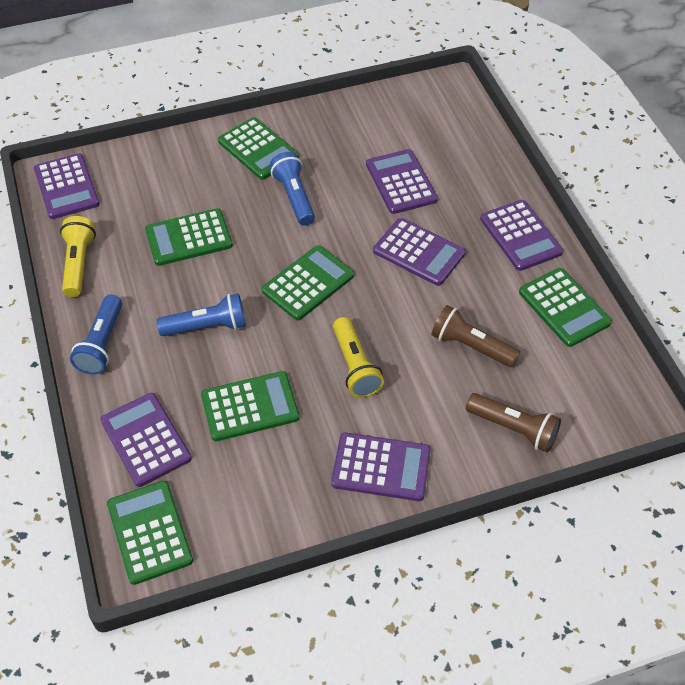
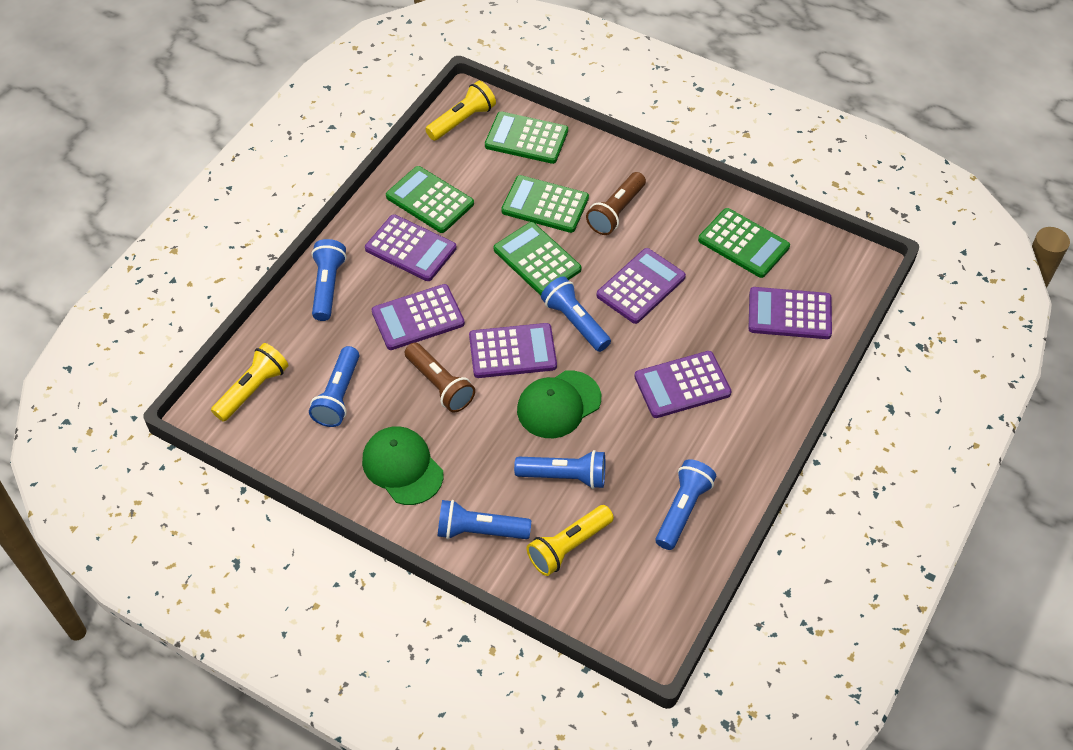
blue flashlight: [70,294,122,375] [157,293,246,336] [269,152,315,225] = 3 -> [309,346,359,427] [311,239,347,321] [438,500,531,539] [514,450,605,489] [541,276,611,352] [656,459,716,550] = 6
green calculator: [107,481,193,585] [145,208,233,266] [201,371,300,441] [218,117,299,180] [262,245,354,320] [519,268,612,347] = 6 -> [386,166,474,233] [485,112,568,164] [493,222,581,295] [501,175,589,233] [698,208,790,278] = 5
green cap: none = 0 -> [362,426,443,505] [517,370,601,438] = 2
yellow flashlight: [60,216,96,297] [333,317,384,398] = 2 -> [211,343,288,422] [425,81,496,141] [527,505,614,576] = 3

